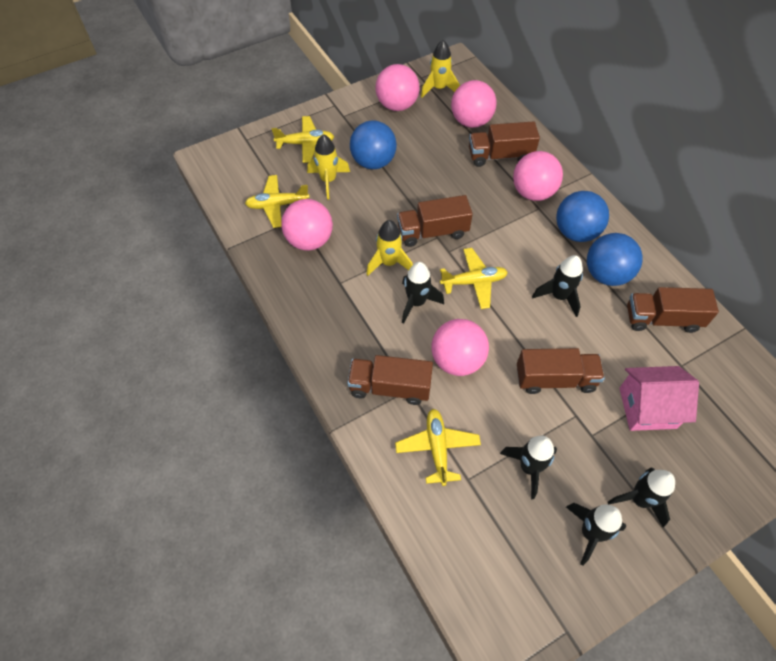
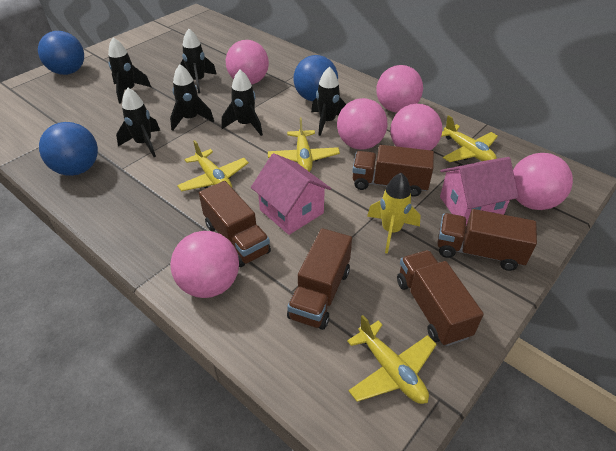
black rocket: [402,262,444,323] [500,436,557,499] [532,255,583,317] [566,503,626,566] [608,467,675,527] = 5 -> [108,38,151,104] [116,88,160,157] [170,64,214,131] [180,29,217,93] [222,70,263,136] [311,67,346,136] = 6
pink ball: [281,199,333,251] [375,64,420,111] [431,319,489,376] [451,80,497,128] [513,151,563,201] = 5 -> [171,231,239,298] [226,40,269,84] [337,98,387,150] [376,65,423,113] [390,104,442,150] [513,153,573,210] = 6
pink house: [619,366,699,431] = 1 -> [251,153,331,235] [440,157,519,225] = 2
yellow rocket: [307,134,350,199] [366,220,413,276] [421,40,460,98] = 3 -> [367,173,421,254] = 1

